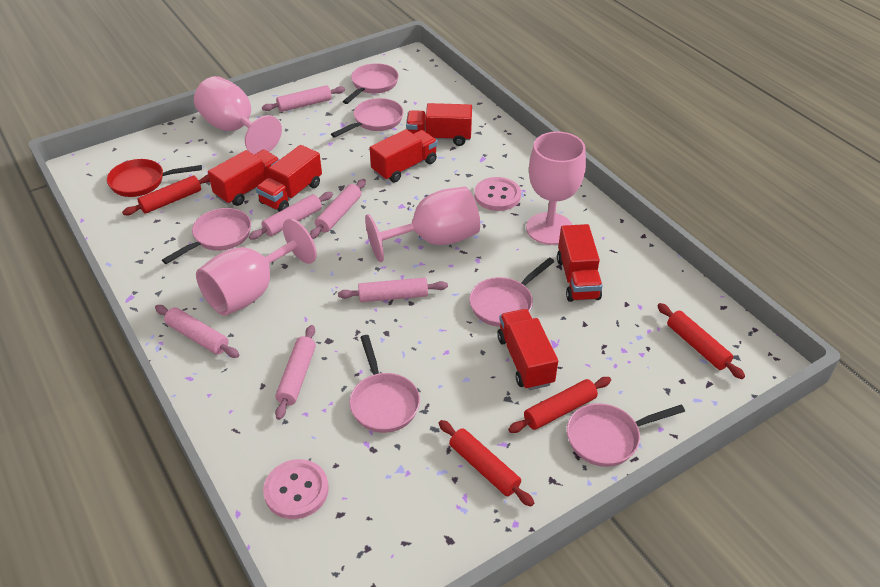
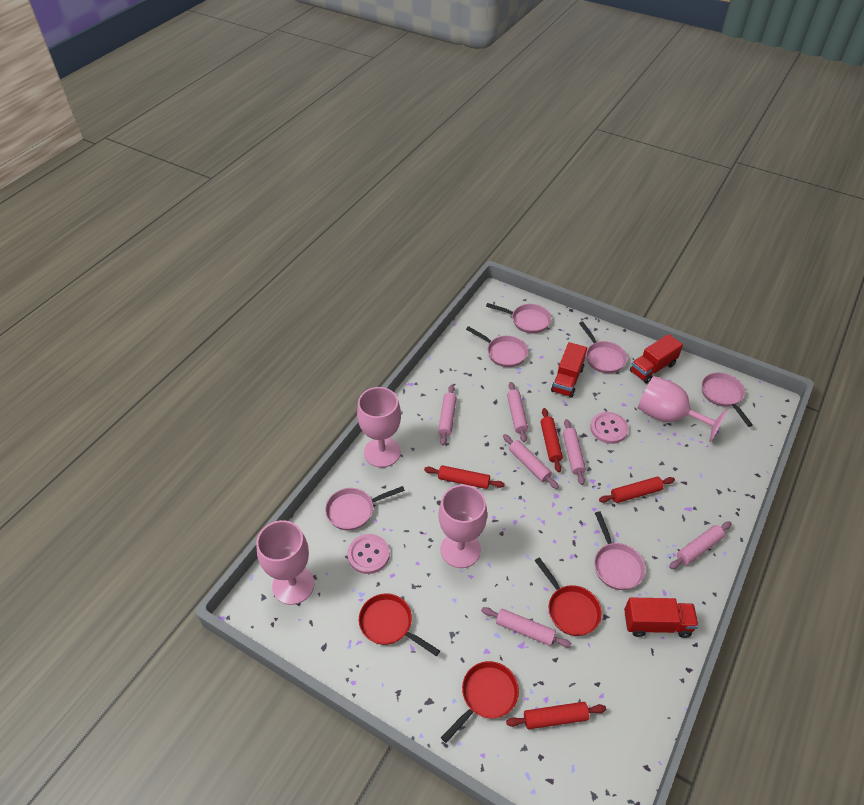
red pan: [107,159,202,197] = 1 -> [359,593,440,656] [441,661,519,743] [535,557,602,636] = 3
red truck: [208,149,280,206] [256,145,322,212] [370,129,437,183] [406,103,472,146] [497,309,558,390] [557,224,603,302] = 6 -> [551,342,587,398] [624,598,699,638] [630,334,683,383] = 3

